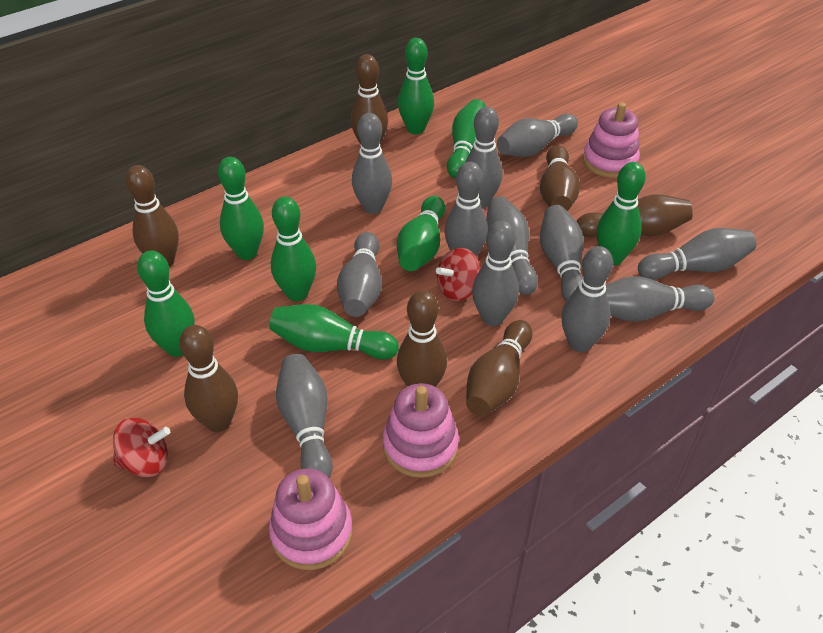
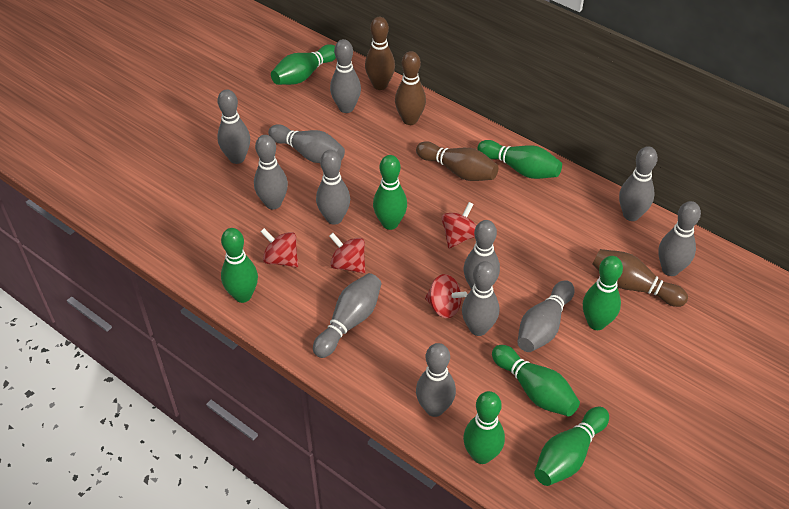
brown bowling pin: [126,165,179,267] [179,325,238,432] [351,54,388,145] [397,290,447,387] [466,320,532,416] [540,145,580,211] [576,195,693,237] = 7 -> [365,17,395,90] [395,51,426,125] [416,141,499,181] [592,249,688,307] = 4
pink stacking toy: [269,469,353,570] [383,383,459,478] [583,102,640,178] = 3 -> none = 0
red spinning top: [113,418,170,477] [436,248,481,301] = 2 -> [260,228,298,268] [329,233,366,274] [425,274,467,318] [442,202,476,249] = 4

